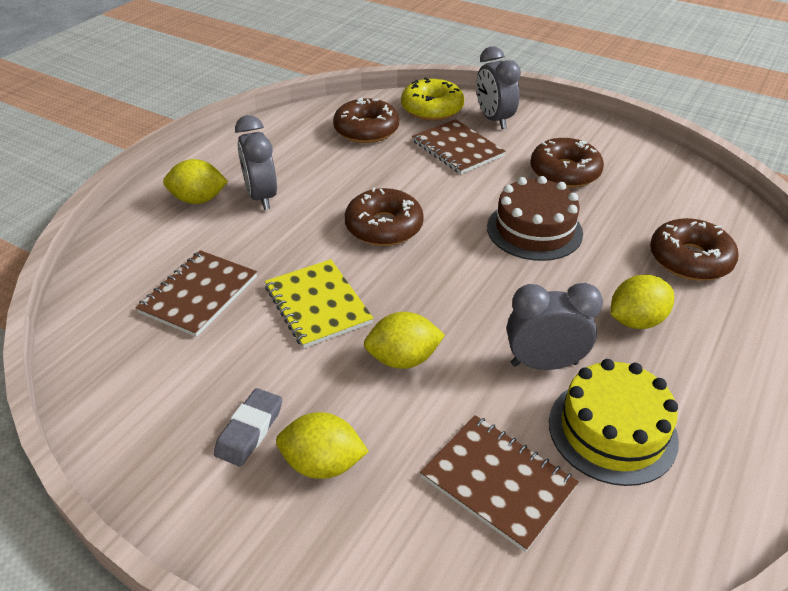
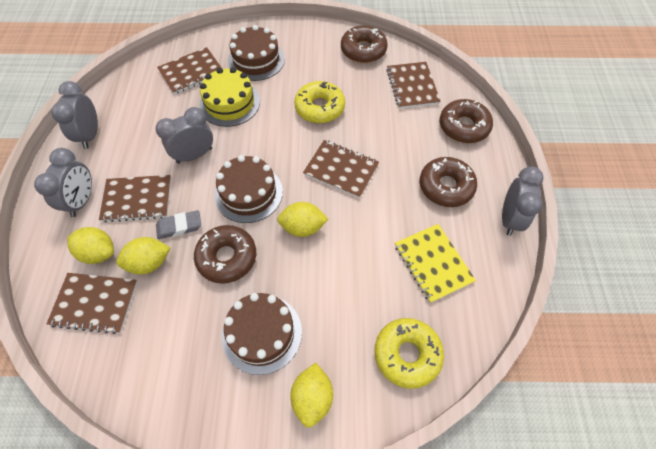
brown cake: [487,176,583,261] = 1 -> [214,155,283,223] [222,293,302,375] [228,25,285,81] = 3
brown notebook: [136,250,257,337] [412,119,506,174] [420,415,579,552] = 3 -> [46,273,138,334] [99,175,171,222] [157,47,222,94] [303,140,379,198] [386,62,441,109] = 5
grey clock: [235,115,277,210] [476,46,521,129] [507,283,603,370] = 3 -> [34,148,92,217] [51,81,98,149] [156,107,213,163] [502,166,543,236] = 4
yellow donut: [401,77,464,121] = 1 -> [294,81,345,123] [374,318,444,389] = 2

